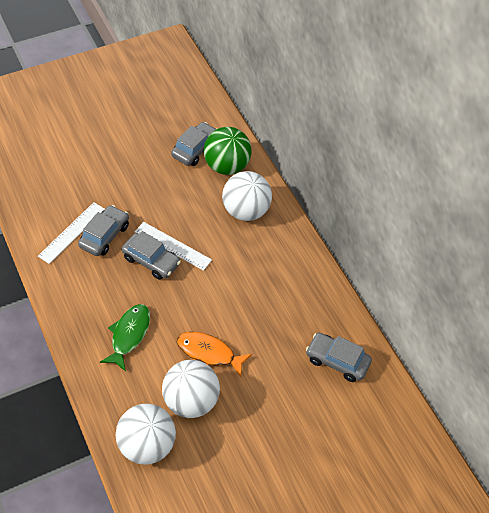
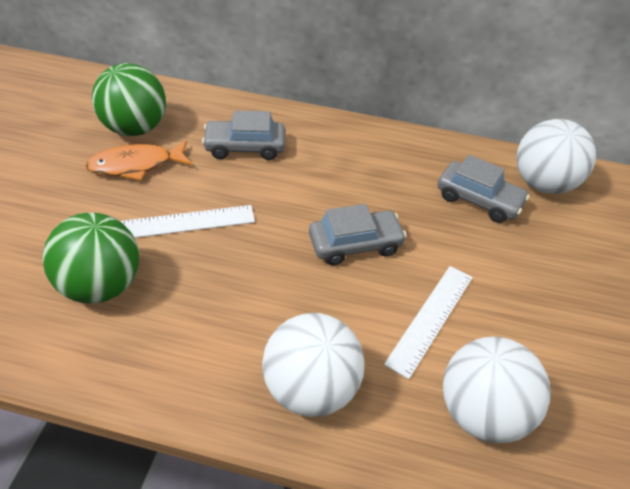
green ball: [204,127,252,175] = 1 -> [42,213,139,304] [92,63,166,136] = 2
green fish: [100,304,150,371] = 1 -> none = 0
grey car: [78,205,129,256] [122,231,181,280] [171,122,217,166] [306,333,372,382] = 4 -> [202,110,285,160] [309,204,407,265] [437,155,529,223] = 3

